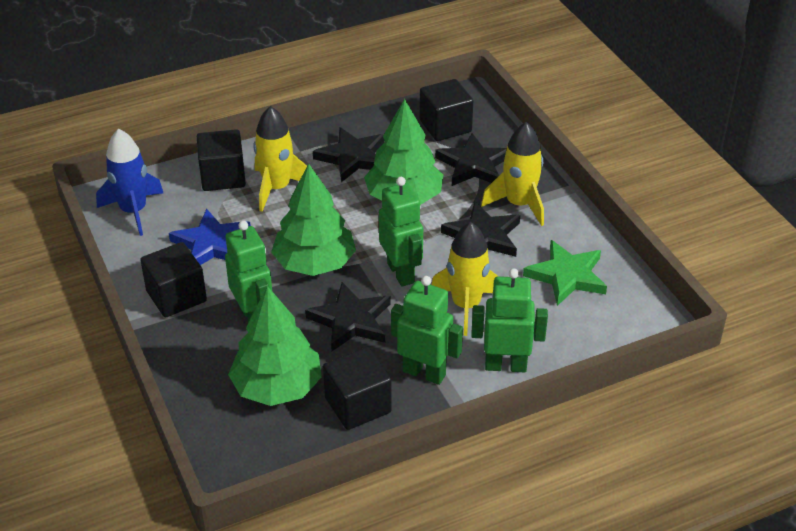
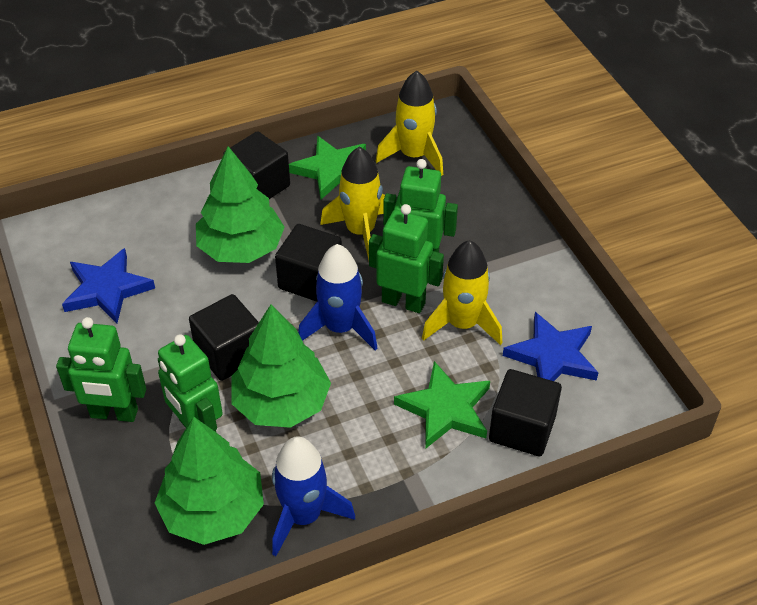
black star: [305,282,390,351] [313,127,384,182] [435,133,507,186] [441,201,520,257] = 4 -> none = 0
blue rocket: [96,129,163,236] = 1 -> [272,436,355,556] [298,244,377,350] = 2
blue star: [169,209,251,265] = 1 -> [62,248,155,323] [503,312,599,381] = 2
green star: [523,240,607,306] = 1 -> [289,136,366,200] [394,361,490,449] = 2

